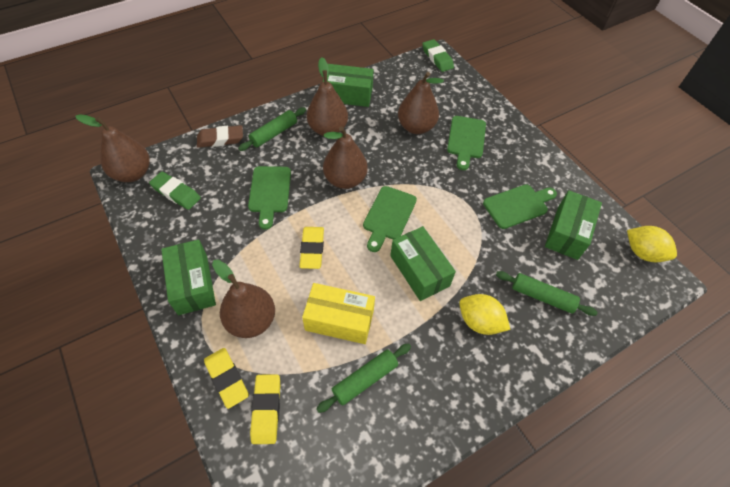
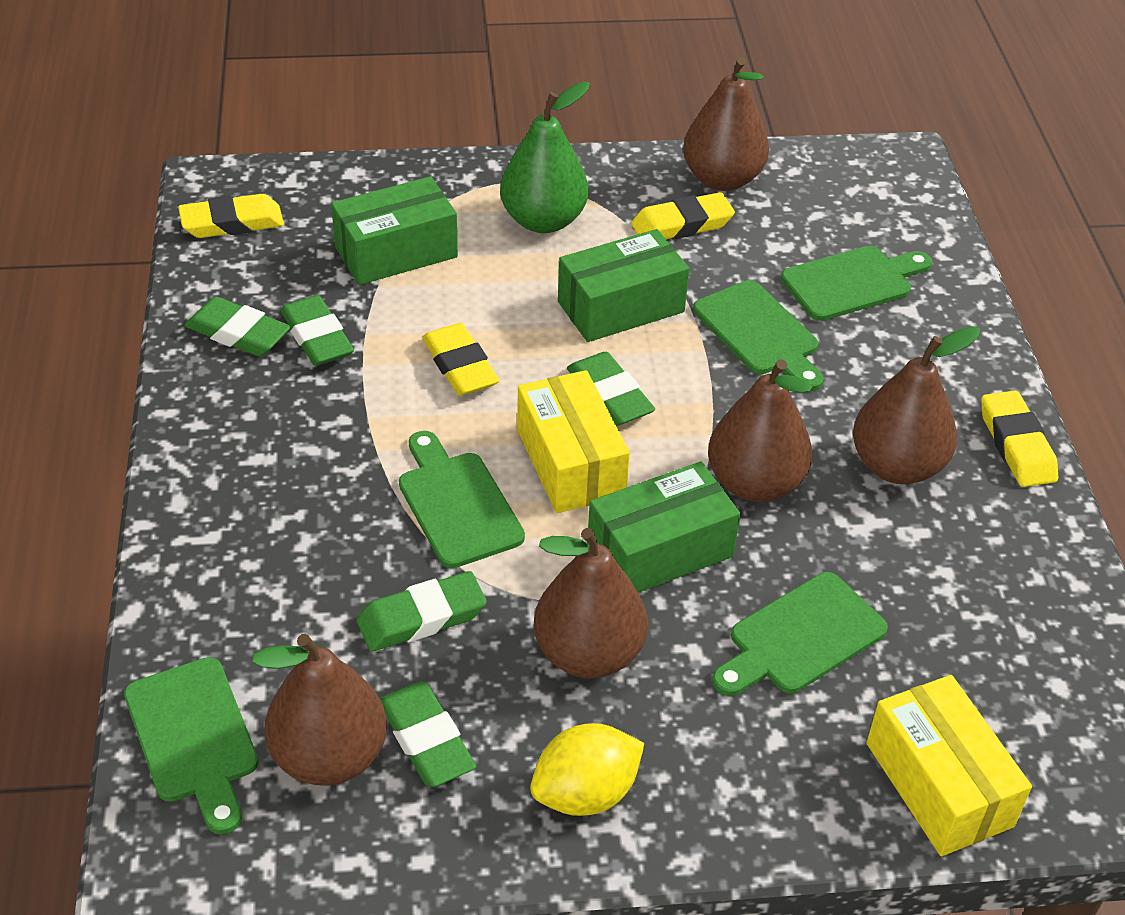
brown eraser: [197,125,243,148] = 1 -> none = 0
green box: [161,239,216,315] [323,64,374,107] [390,226,456,301] [545,190,602,260] = 4 -> [331,176,458,285] [558,229,689,342] [587,461,740,593] = 3
green cutting board: [248,166,291,230] [363,186,417,252] [447,116,486,170] [483,185,557,229] = 4 -> [124,657,258,834] [399,431,525,568] [693,280,824,391] [712,572,888,696] [781,246,932,321] = 5
green eraser: [149,172,201,210] [422,39,454,72] = 2 -> [185,297,291,356] [281,295,354,366] [357,571,487,652] [380,682,476,787] [567,352,655,426] = 5
green pear: none = 0 -> [500,82,590,233] = 1
green rolling pin: [238,107,306,151] [317,343,411,413] [496,271,598,316] = 3 -> none = 0
yellow box: [302,283,375,344] = 1 -> [517,370,630,513] [866,675,1032,856] = 2
yellow eraser: [204,348,249,409] [250,374,280,444] [299,227,324,269] = 3 -> [178,194,284,238] [422,323,499,396] [631,192,735,240] [981,390,1058,487] = 4
yellow lemon: [459,294,510,335] [627,226,677,262] = 2 -> [530,723,644,816] = 1

